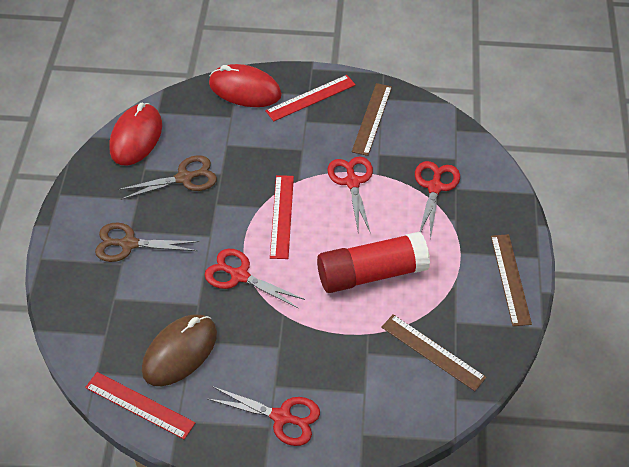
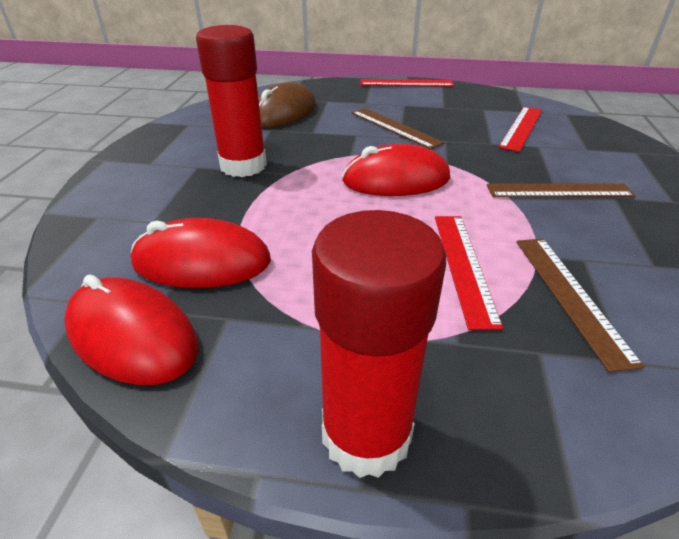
brown scissors: [95,223,199,262] [118,155,217,200] = 2 -> none = 0
red glue stick: [317,232,430,293] = 1 -> [196,25,267,177] [312,210,446,478] = 2
red mouse: [109,103,162,166] [209,64,282,107] = 2 -> [64,274,199,385] [131,218,271,288] [342,144,450,196] = 3
red scissors: [205,249,305,309] [208,386,320,446] [328,156,373,234] [415,161,460,239] = 4 -> none = 0

